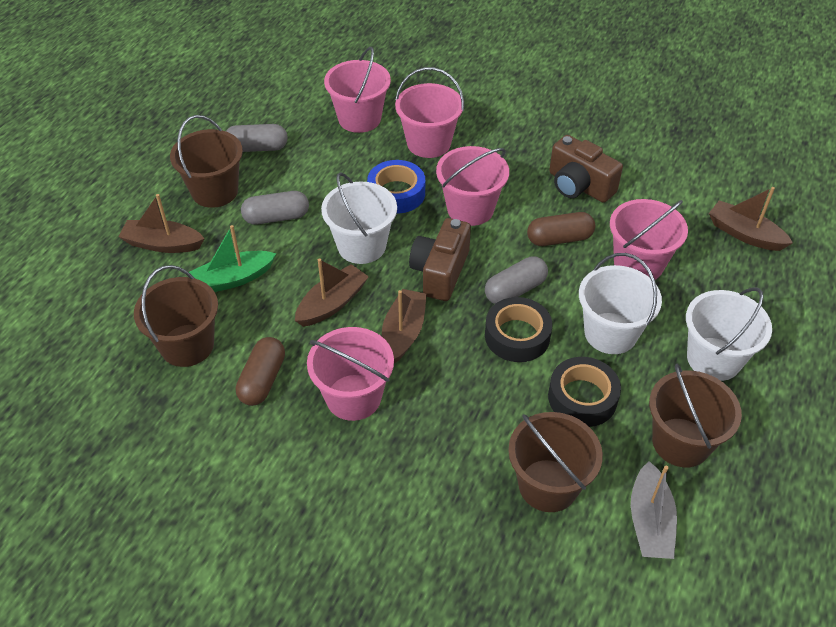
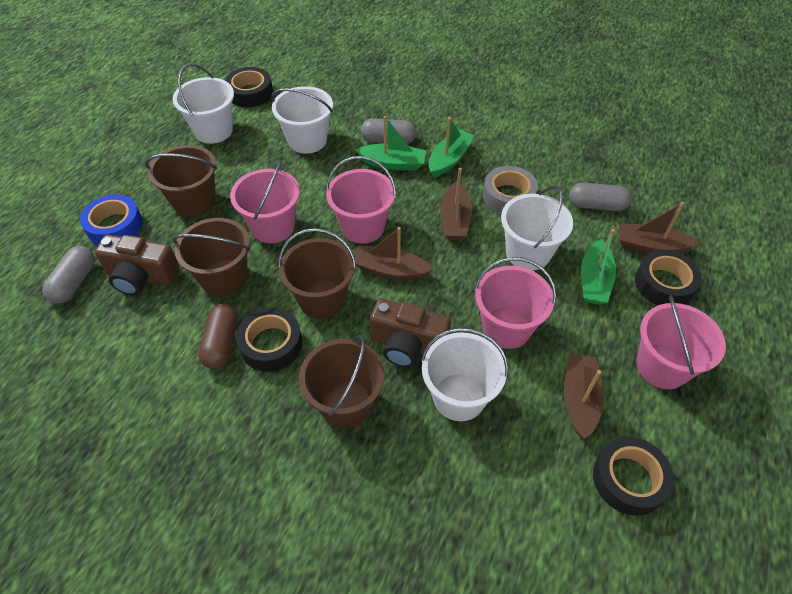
black tape: [485,297,552,362] [548,357,621,427] = 2 -> [225,67,273,107] [236,308,302,372] [593,437,674,516] [635,250,702,305] = 4
brown capsule: [236,337,285,406] [527,212,595,246] = 2 -> [198,303,238,369] = 1
green boat: [189,225,277,292] = 1 -> [355,116,426,170] [429,117,475,178] [581,229,616,305] = 3
grey boat: [631,461,677,559] = 1 -> none = 0
grey tape: none = 0 -> [483,166,538,214] = 1
pink bucket: [307,327,394,421] [324,47,391,133] [395,67,464,158] [436,146,509,226] [610,199,688,280] = 5 -> [230,160,300,243] [326,156,396,244] [474,257,556,349] [636,296,726,389] = 4
white bucket: [321,172,397,264] [579,253,662,354] [686,287,772,381] = 3 -> [173,63,234,144] [271,86,333,154] [421,328,509,421] [501,185,573,271] = 4

